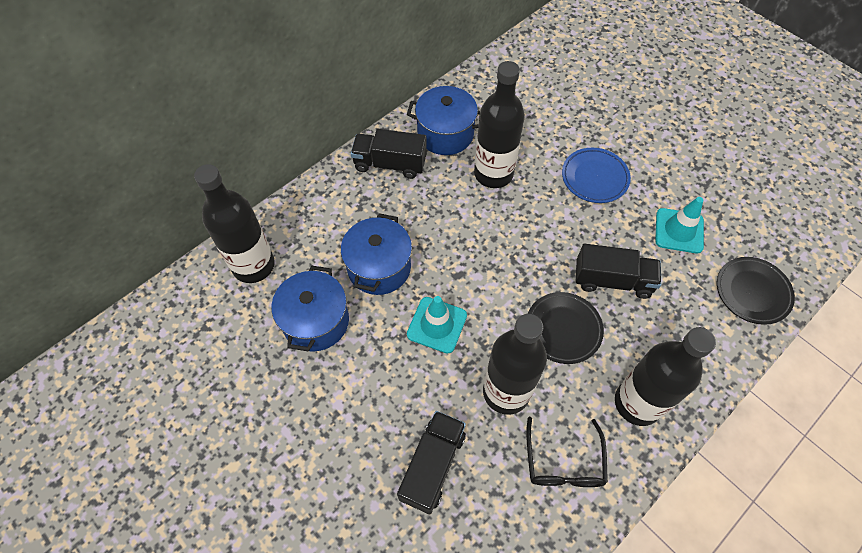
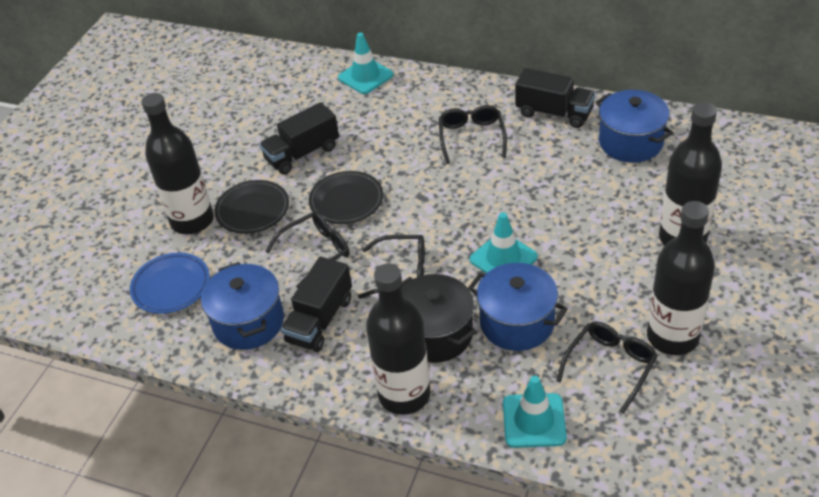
black glasses: [526,417,608,487] = 1 -> [265,211,350,288] [358,235,425,299] [439,105,507,164] [556,321,658,414] = 4
black pot: none = 0 -> [401,274,477,363] = 1
turquoise traffic cone: [407,296,467,353] [655,197,704,253] = 2 -> [338,33,393,94] [470,212,538,273] [503,376,567,448] = 3

